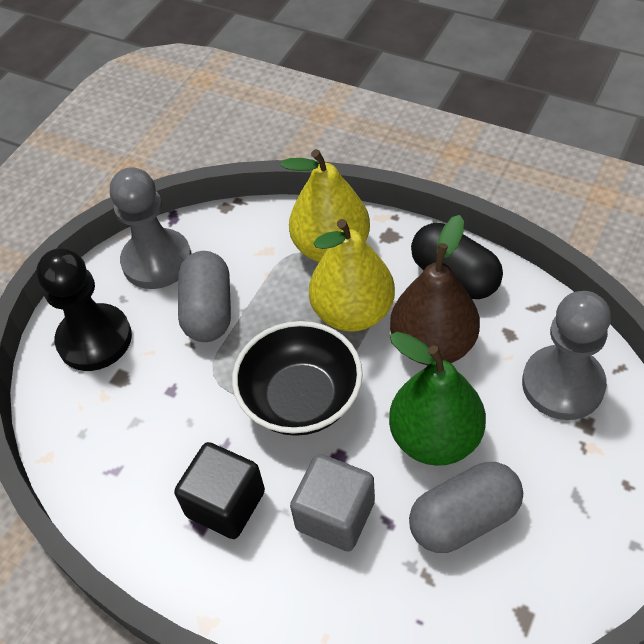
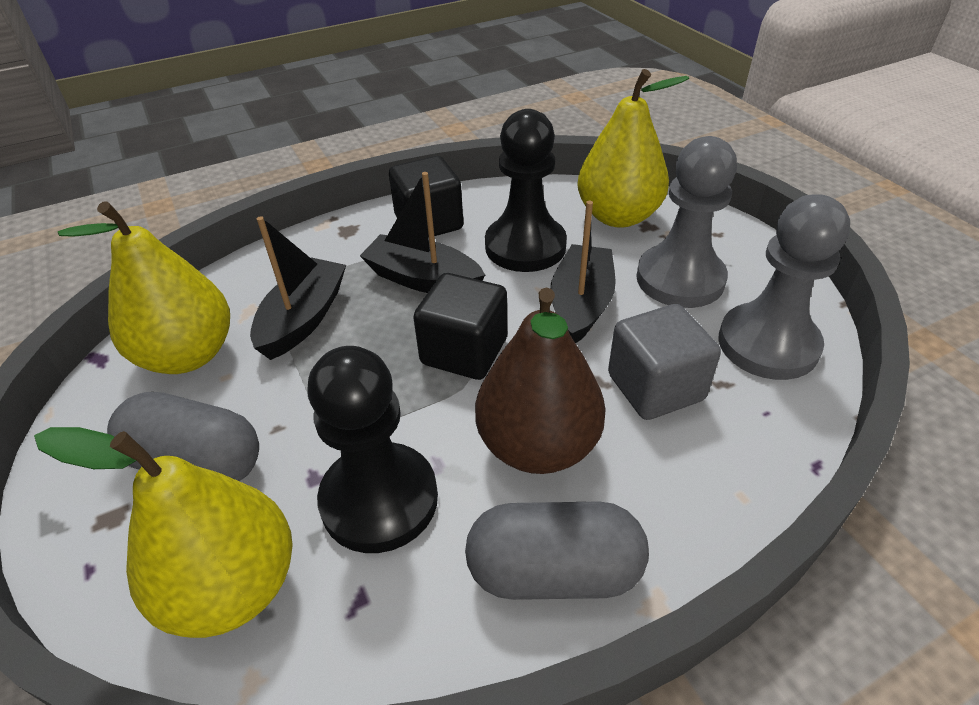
black boat: none = 0 -> [250,216,346,360] [360,172,485,293] [550,201,616,343] = 3
black bowl: [232,321,363,436] = 1 -> none = 0
black capsule: [411,223,503,299] = 1 -> none = 0
black cube: [174,442,265,539] = 1 -> [389,156,463,238] [413,273,507,380] = 2
black pawn: [36,248,132,371] = 1 -> [307,346,438,553] [485,109,567,272] = 2
green pear: [389,332,486,466] = 1 -> none = 0
yellow pear: [281,149,370,262] [309,219,395,332] = 2 -> [34,427,293,638] [58,201,230,374] [577,69,689,228] = 3

